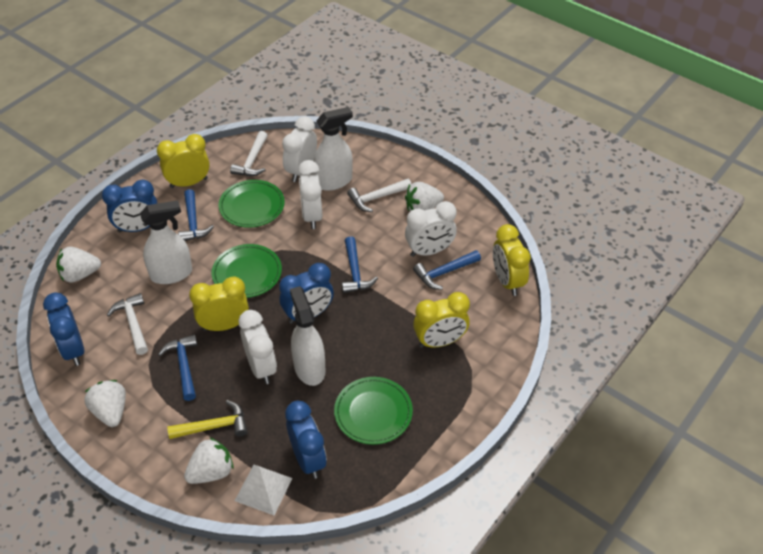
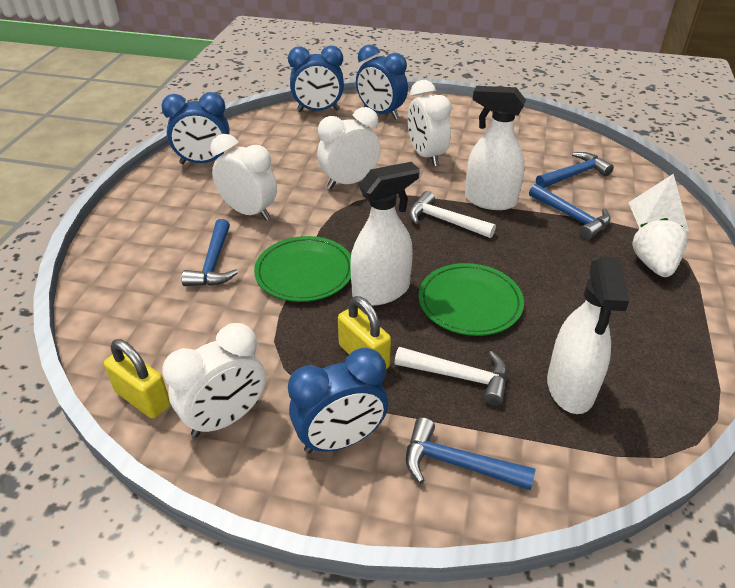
green plate: [212,244,282,298] [218,180,285,228] [334,377,413,445] = 3 -> [254,236,351,302] [419,263,524,336] = 2
white hammer: [107,293,148,355] [230,131,268,176] [347,179,412,212] = 3 -> [394,347,507,406] [409,191,496,238] = 2
white strawberry: [56,247,101,283] [84,380,126,427] [184,437,234,484] [405,182,444,211] = 4 -> [632,218,688,277] = 1
yellow clock: [157,134,210,188] [189,277,249,331] [413,292,470,348] [493,224,531,296] = 4 -> none = 0
yellow hammer: [167,400,248,439] = 1 -> none = 0
yellow padlock: none = 0 -> [104,339,170,419] [338,296,391,369] = 2

